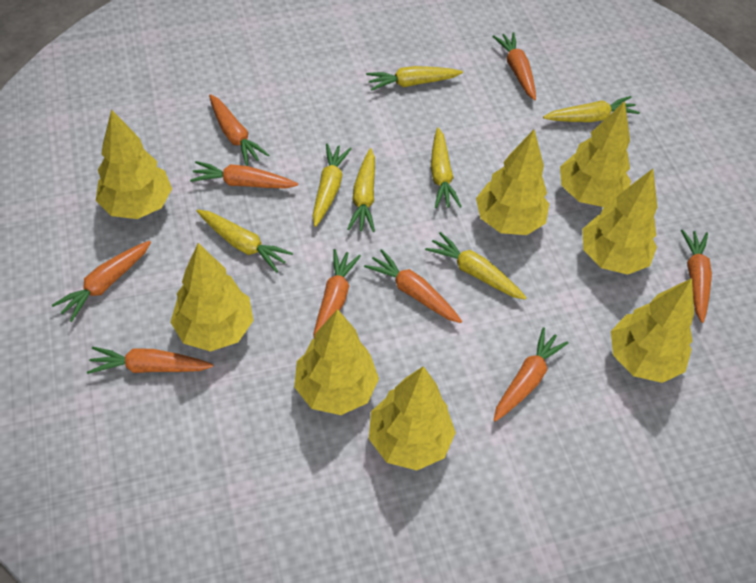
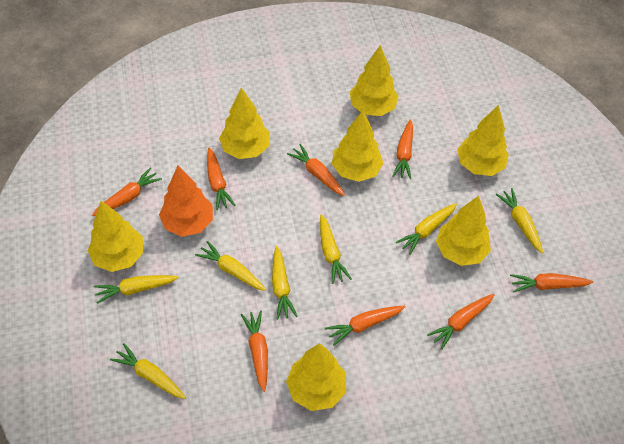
orange carrot: [52,241,151,322] [87,347,213,374] [190,161,298,188] [209,94,269,166] [313,249,361,338] [364,249,462,323] [492,32,536,100] [493,327,569,422] [681,229,712,323] = 9 -> [92,167,162,216] [207,148,236,210] [241,311,268,392] [287,144,345,196] [325,306,405,346] [392,119,413,179] [427,294,494,350] [510,273,593,292] = 8
orange tree: none = 0 -> [159,166,213,237] = 1
yellow tree: [96,109,172,219] [170,243,254,352] [294,309,379,415] [369,366,456,470] [476,130,549,235] [560,101,631,207] [582,169,657,275] [611,278,694,383] = 8 -> [87,201,143,272] [219,87,270,159] [286,343,346,411] [332,110,384,182] [350,45,399,116] [436,196,491,266] [457,105,509,176] = 7

